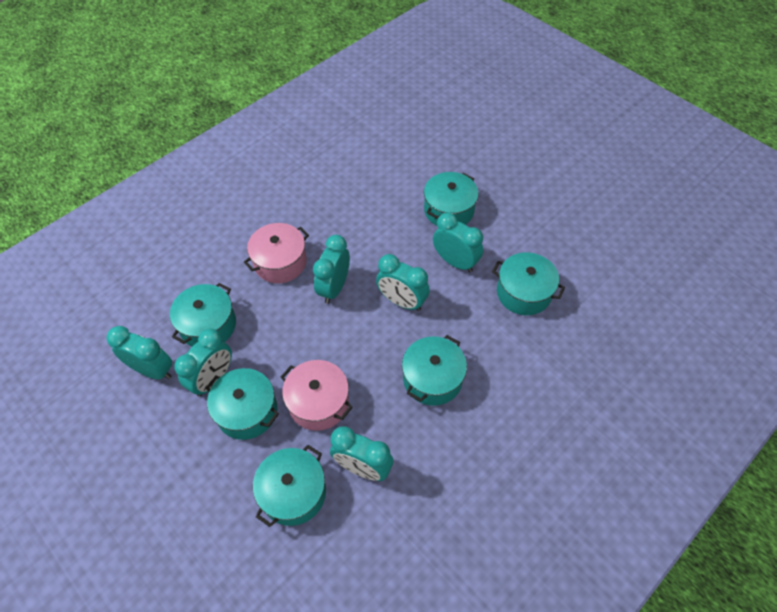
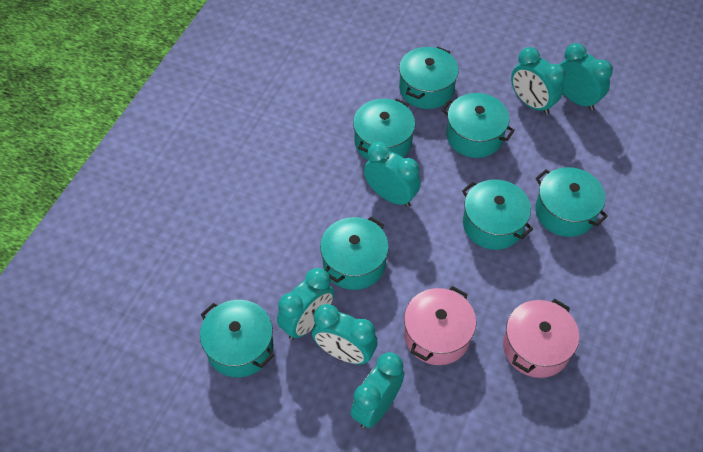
turquoise pot: [170,283,236,347] [206,368,279,440] [253,445,326,527] [402,335,467,406] [424,172,478,226] [492,252,565,315] = 6 -> [200,300,274,377] [320,217,389,290] [353,98,415,160] [399,46,459,109] [442,93,515,158] [462,179,533,250] [535,167,608,237] = 7

